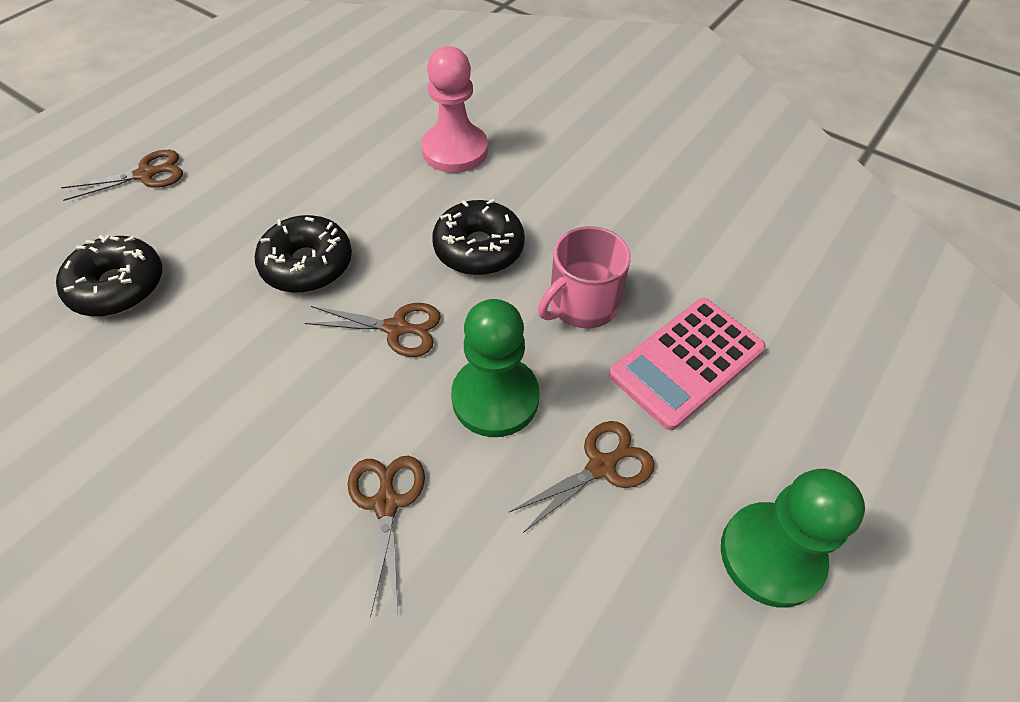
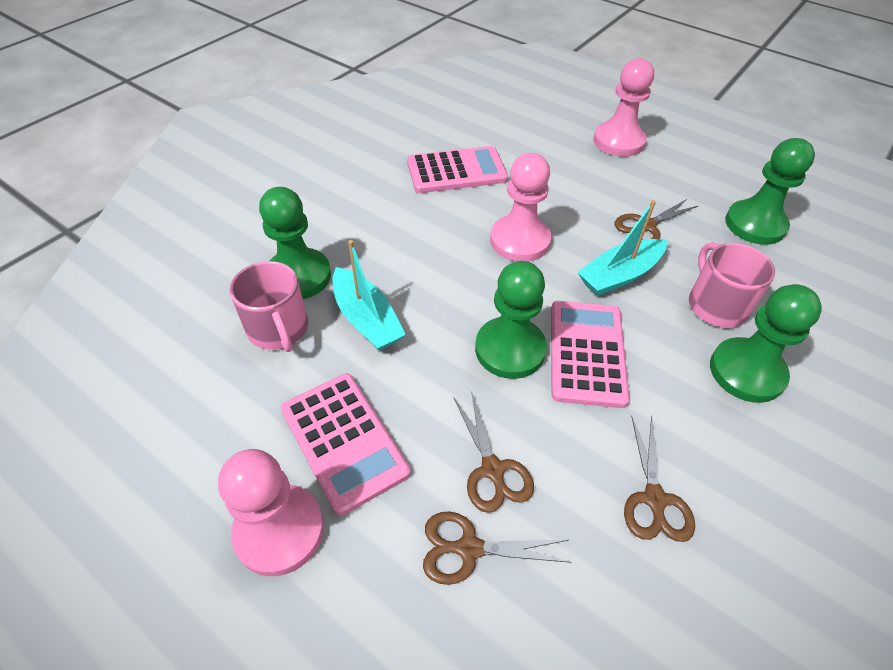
black donut: [56,235,162,317] [255,215,352,293] [432,199,525,275] = 3 -> none = 0
green pawn: [451,299,540,437] [721,469,865,608] = 2 -> [259,187,331,299] [475,261,547,379] [710,284,822,403] [725,138,815,245] = 4
pink calculator: [609,298,766,430] = 1 -> [281,374,411,516] [407,146,508,193] [551,301,630,408] = 3
pink mug: [538,226,631,329] = 1 -> [230,261,308,352] [689,242,775,328] = 2
pink pawn: [421,46,488,173] = 1 -> [218,449,324,576] [490,153,551,262] [593,58,654,157] = 3
turquoise boat: none = 0 -> [332,240,406,351] [577,200,667,296] = 2

